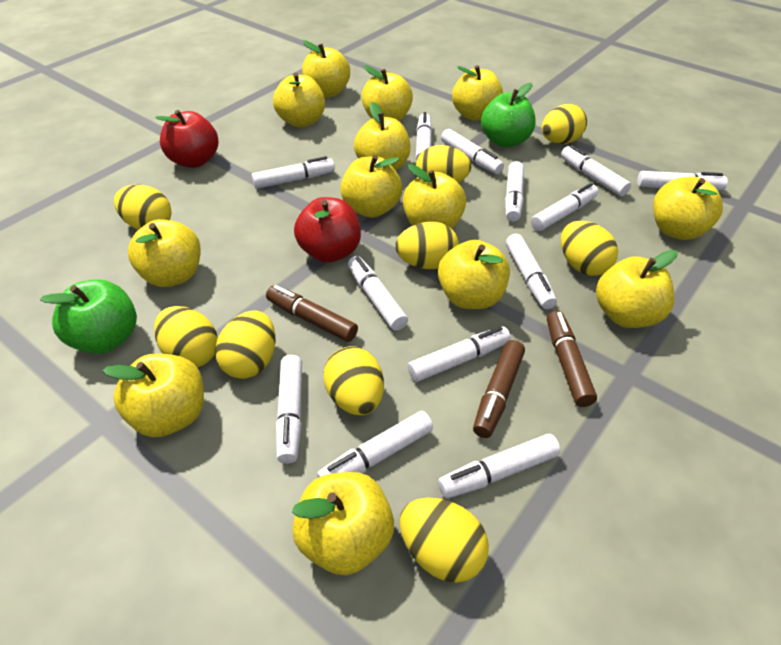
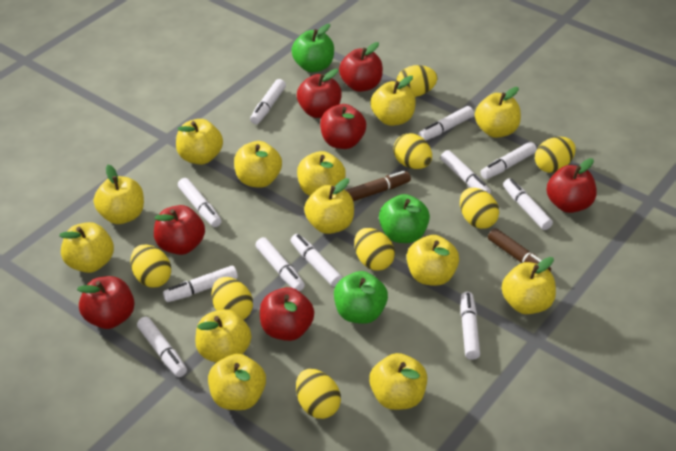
brown marker: [266,285,358,342] [473,340,525,438] [547,311,597,407] = 3 -> [346,171,411,201] [488,228,551,272] = 2
green apple: [40,279,137,354] [481,83,536,147] = 2 -> [292,24,334,72] [334,271,388,324] [379,194,430,243] = 3
red apple: [155,110,218,168] [294,197,361,263] = 2 -> [77,276,135,329] [154,205,205,255] [260,287,314,341] [297,69,342,118] [320,104,366,149] [339,42,383,92] [546,158,597,213] = 7
white marker: [252,156,335,189] [276,355,302,464] [317,411,433,478] [348,256,408,331] [407,326,511,382] [416,112,432,160] [438,434,561,498] [441,129,504,174] [505,161,524,222] [506,234,557,309] [531,183,598,231] [561,145,631,196] [637,171,728,190] = 13 -> [137,317,187,377] [163,265,238,302] [178,178,222,227] [250,79,286,124] [256,237,305,291] [290,234,342,287] [418,106,474,141] [441,150,491,194] [460,292,480,360] [481,142,537,179] [503,178,553,230] = 11
yellow egg: [114,184,171,230] [154,306,218,367] [215,310,275,379] [323,346,384,415] [395,222,459,269] [400,498,489,583] [416,145,471,183] [542,104,587,144] [561,221,618,276] = 9 -> [130,244,171,288] [212,277,253,320] [296,369,341,419] [354,228,395,271] [393,133,432,169] [396,65,437,97] [460,188,499,229] [535,137,576,173] = 8

